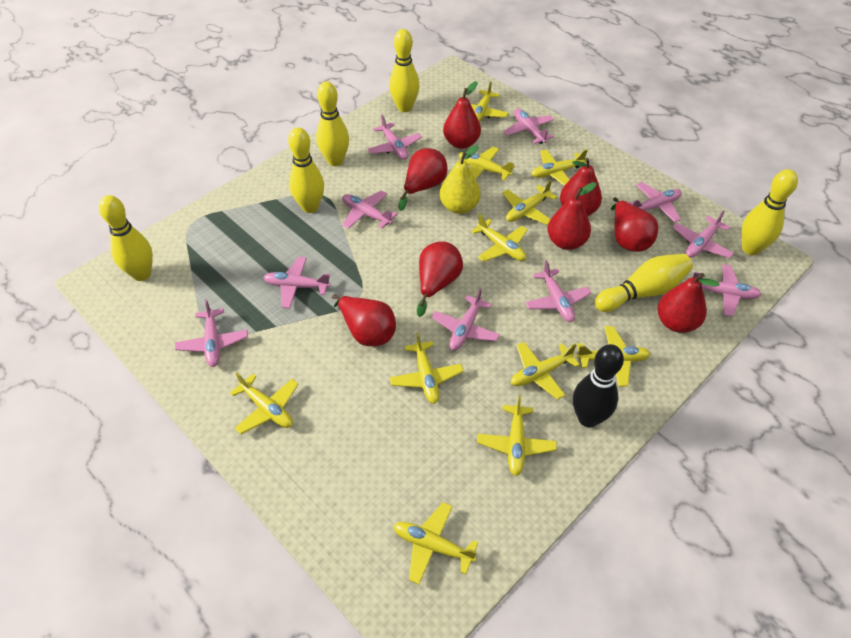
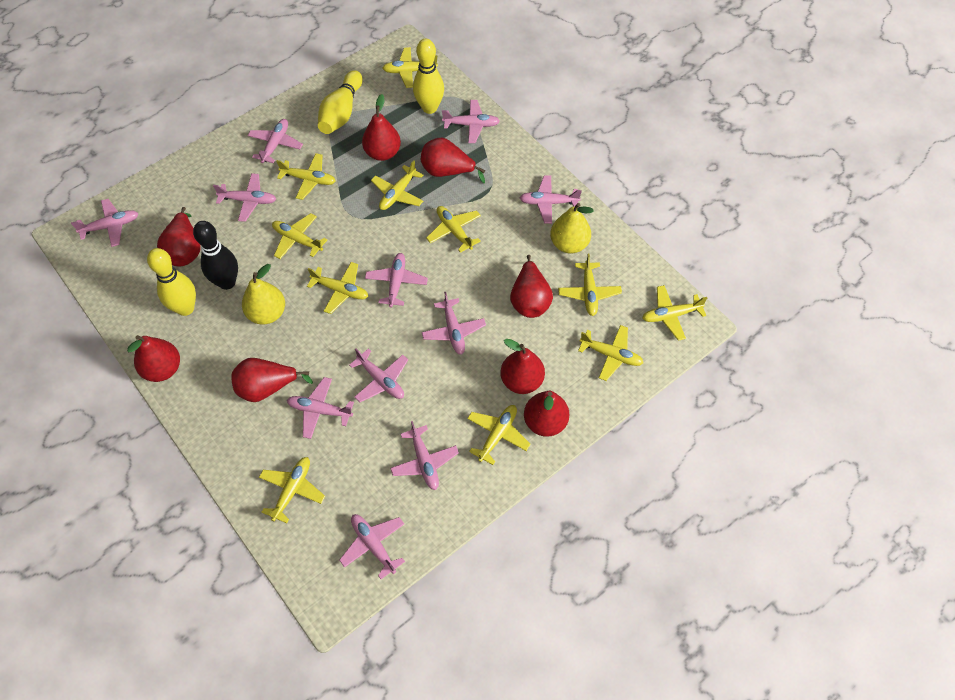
pink plane: [175,299,248,367] [263,257,331,309] [342,190,397,229] [367,115,422,160] [432,288,500,351] [503,109,554,144] [525,260,592,322] [628,182,682,223] [672,210,734,258] [693,264,762,317] = 10 -> [71,199,139,247] [213,173,276,222] [248,119,303,163] [287,377,354,439] [339,514,405,579] [349,348,408,402] [365,253,428,308] [390,421,459,490] [422,292,486,355] [442,100,500,143] [520,175,582,224] = 11
yellow bowling pin: [98,195,153,281] [288,127,324,213] [316,82,349,166] [389,29,420,112] [595,254,693,312] [742,169,798,255] = 6 -> [147,248,196,316] [318,70,363,134] [413,39,444,114] = 3
yellow pear: [440,145,481,214] = 1 -> [242,264,285,324] [550,203,594,254] = 2

